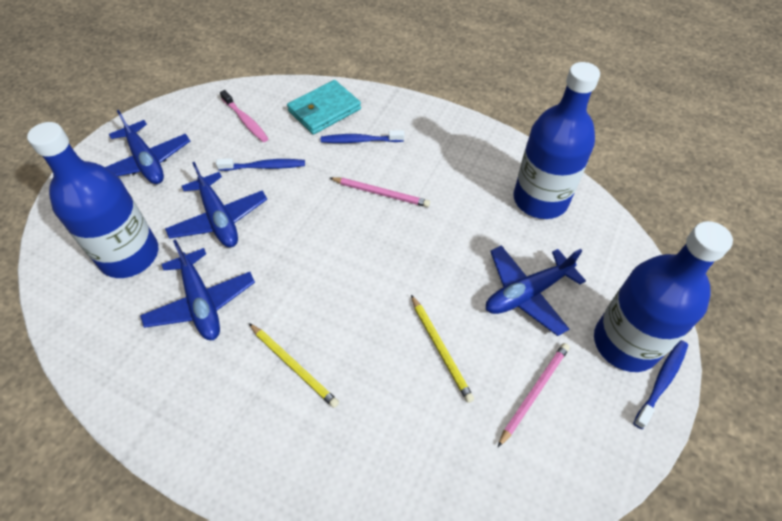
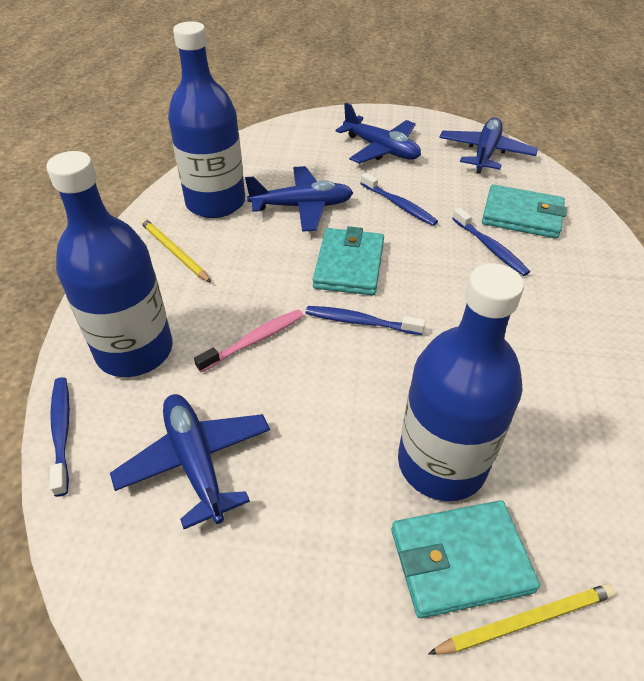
blue toothbrush: [216,158,305,171] [321,130,404,143] [633,340,688,429] = 3 -> [50,377,70,497] [306,306,425,335] [360,173,438,226] [452,208,530,276] = 4
pink pencil: [330,177,430,207] [498,343,570,447] = 2 -> none = 0
turquoise wallet: [287,80,361,135] = 1 -> [313,226,384,295] [392,500,540,618] [482,184,567,239] = 3

